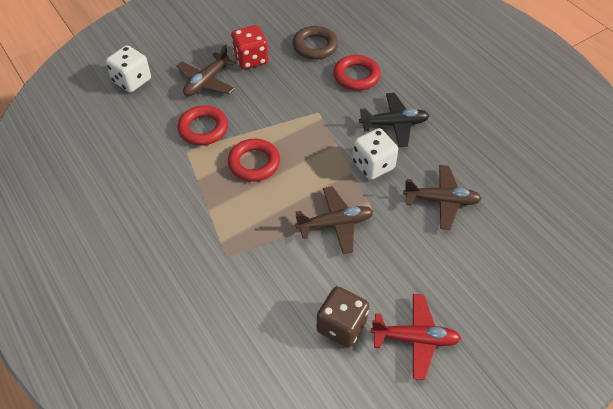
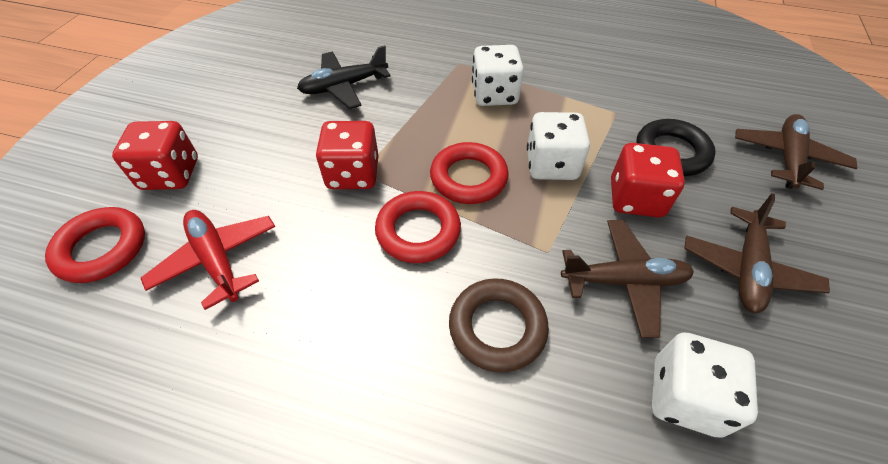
black ring: none = 0 -> [636,119,716,176] = 1
brown dice: [317,286,369,348] = 1 -> none = 0
red dice: [231,25,268,69] = 1 -> [112,121,198,190] [316,121,379,189] [611,143,685,217] = 3
white dice: [105,45,151,92] [352,128,398,180] = 2 -> [472,45,524,106] [527,112,590,180] [652,333,758,438] = 3

